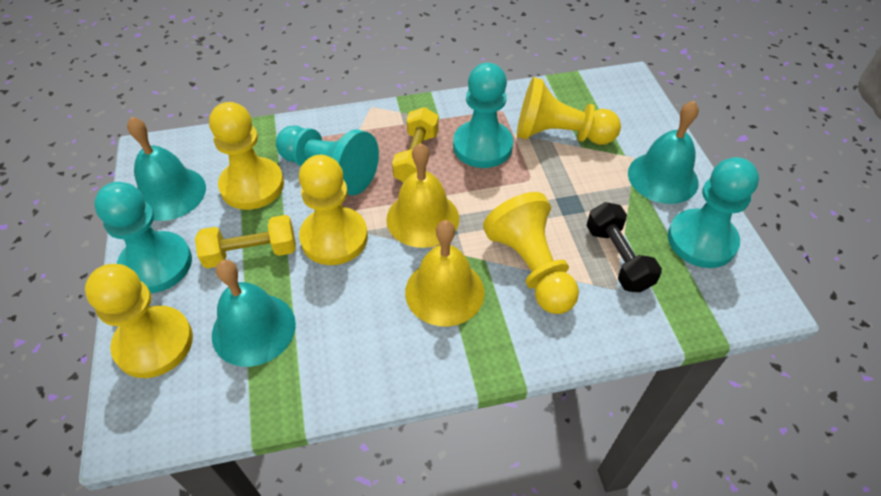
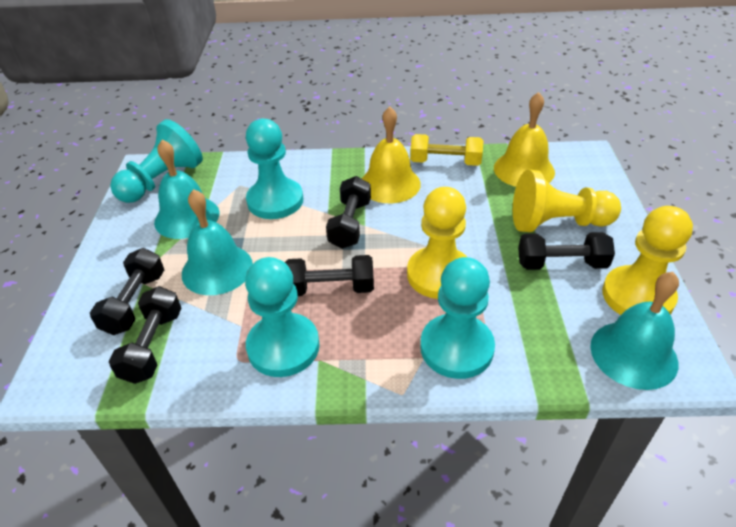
black dumbbell: [587,202,662,292] = 1 -> [90,248,164,335] [109,286,181,384] [285,255,374,296] [326,176,371,249] [518,232,615,270] = 5
yellow dumbbell: [195,215,296,268] [392,107,439,182] = 2 -> [410,134,483,166] = 1
yellow pawn: [85,264,193,378] [209,102,284,210] [299,155,368,265] [483,192,579,314] [517,77,621,145] = 5 -> [407,187,467,299] [513,170,621,232] [602,206,693,315] = 3

